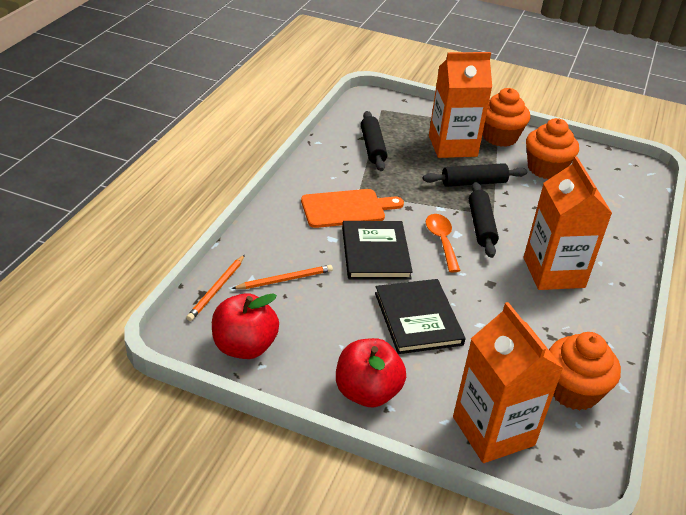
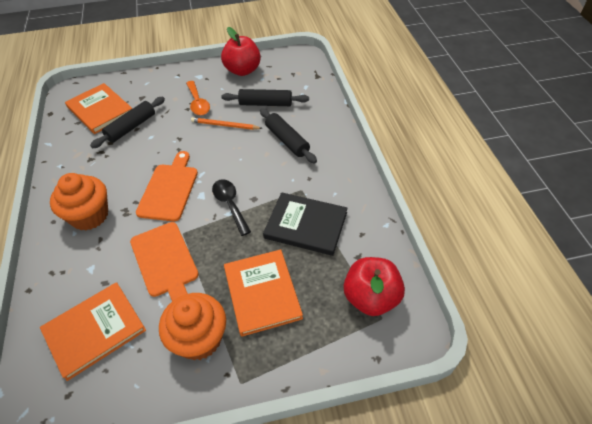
black book: [342,221,413,279] [375,279,465,354] = 2 -> [263,192,348,256] = 1
black spoon: none = 0 -> [212,179,251,236] = 1
orange book: none = 0 -> [40,282,146,381] [65,83,132,134] [224,249,303,337] = 3
orange carton: [429,52,492,158] [453,302,563,463] [524,156,612,290] = 3 -> none = 0
orange cupcake: [483,88,530,147] [526,118,579,179] [549,332,621,411] = 3 -> [50,173,108,231] [159,293,226,360] = 2
orange cutting board: [301,189,404,228] = 1 -> [130,222,199,301] [136,151,198,221] = 2
orange pencil: [186,255,245,321] [232,265,333,289] = 2 -> [191,117,263,130] = 1

